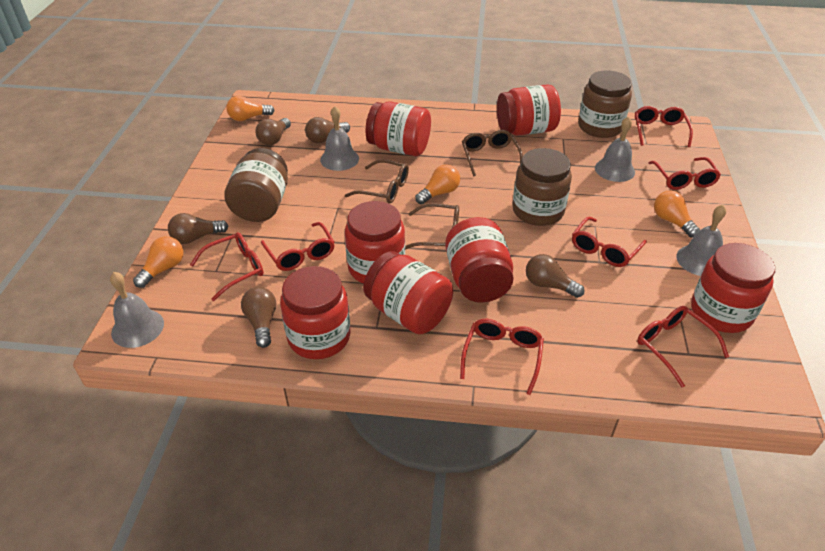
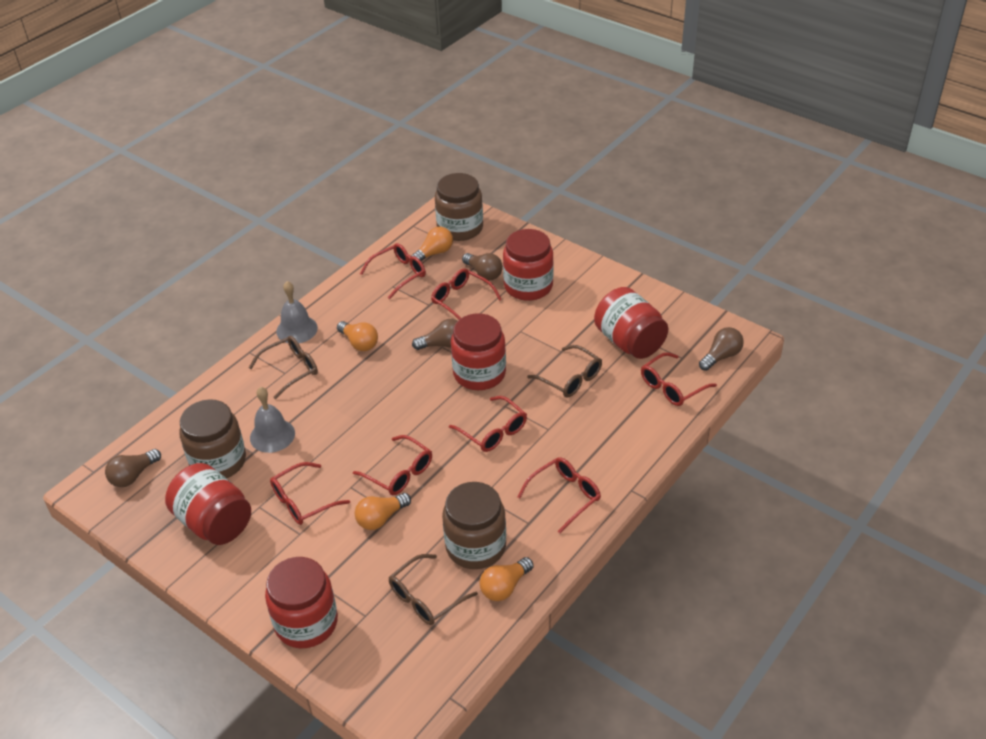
brown light bulb: [168,213,228,244] [241,287,276,348] [255,118,291,145] [305,117,350,144] [526,254,584,298] = 5 -> [105,449,161,487] [412,319,458,350] [462,253,503,281] [699,327,744,371] = 4
grey bell: [110,272,164,348] [320,106,359,171] [595,116,635,182] [676,205,726,276] = 4 -> [250,387,295,453] [276,281,318,343] = 2
red jar: [280,266,350,359] [345,201,405,284] [363,251,453,334] [366,101,431,156] [445,217,514,302] [497,84,561,136] [691,243,775,333] = 7 -> [165,463,251,545] [265,557,338,648] [451,314,506,390] [503,229,554,301] [594,287,668,359] = 5

